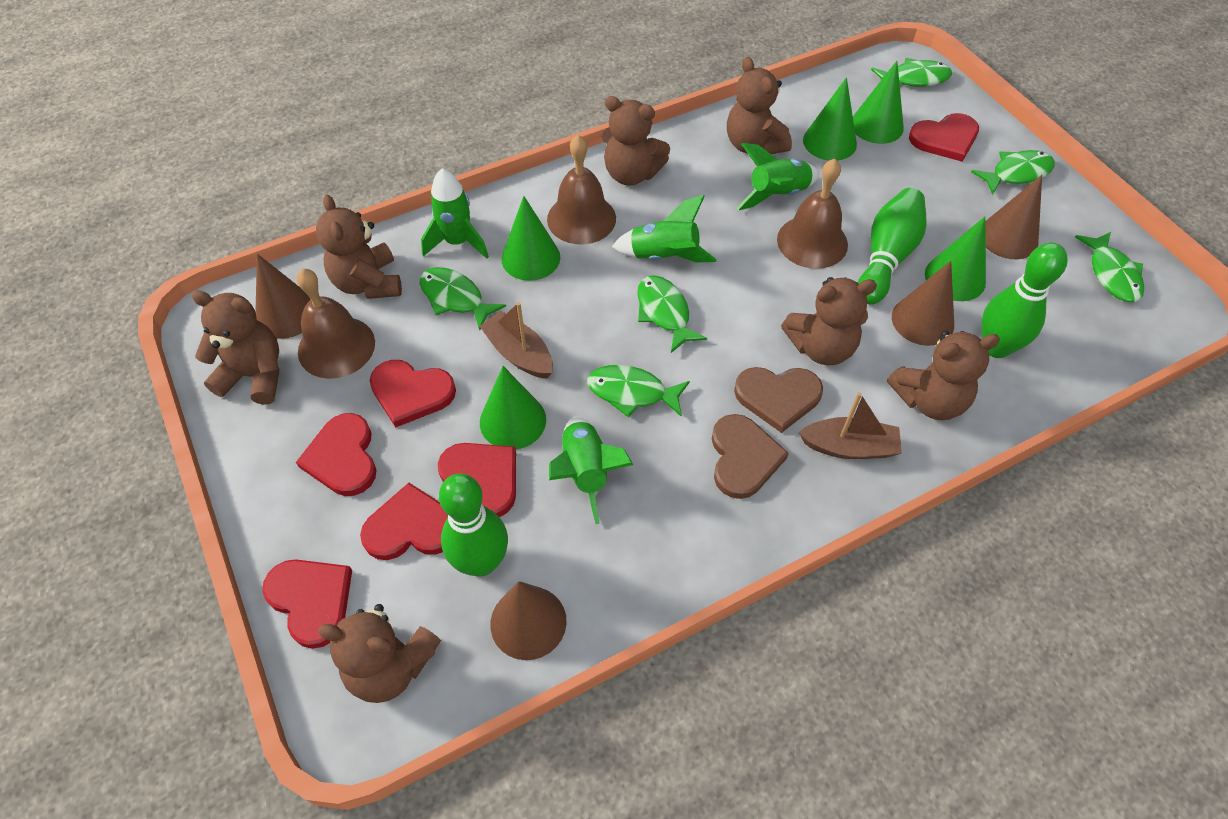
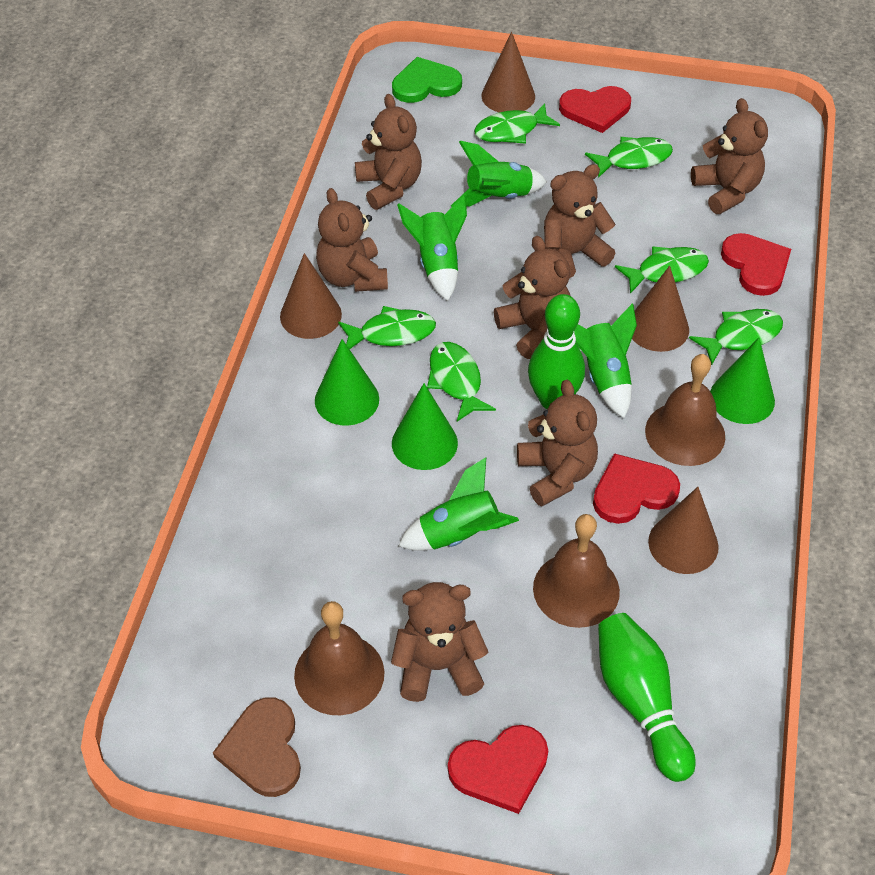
brown boat: [479,302,553,379] [798,392,902,459] = 2 -> none = 0
brown heart: [712,414,789,499] [734,367,823,433] = 2 -> [213,697,301,797] = 1
green bowling pin: [439,473,508,577] [858,188,926,304] [981,243,1068,358] = 3 -> [528,294,585,409] [598,613,696,782] = 2
green cone: [480,366,546,449] [501,196,560,281] [803,77,857,161] [853,61,904,144] [925,217,986,301] = 5 -> [315,339,379,426] [392,383,458,470] [710,338,775,424] = 3
green heart: none = 0 -> [392,57,462,103] = 1
red heart: [262,559,352,649] [296,413,376,496] [360,483,448,560] [370,360,456,428] [438,443,516,517] [909,113,979,162] = 6 -> [448,725,548,814] [559,86,631,133] [593,453,680,524] [721,233,791,296] = 4

